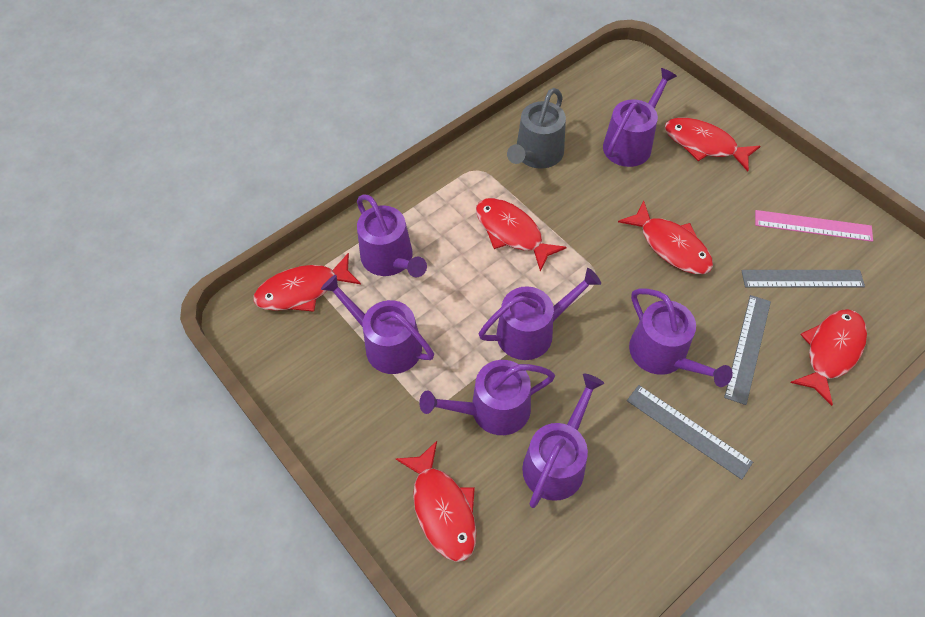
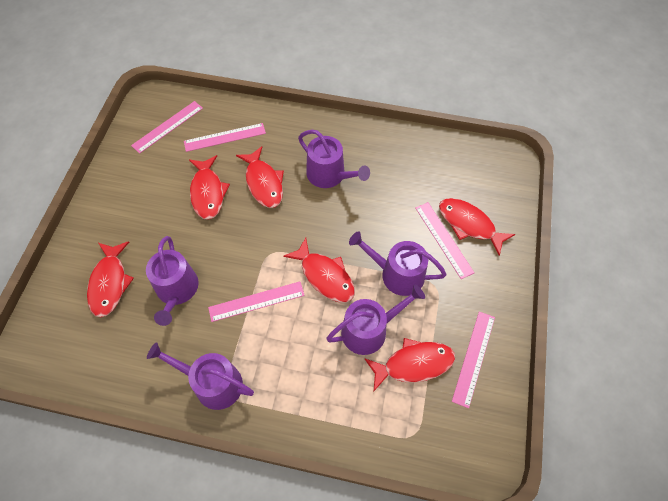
grey ruler: [627,385,753,480] [724,295,771,405] [742,270,865,287] = 3 -> none = 0
grey watering can: [507,88,566,169] = 1 -> none = 0
pink ruler: [755,210,873,242] = 1 -> [131,101,203,154] [184,123,266,152] [208,282,305,322] [415,202,475,279] [452,311,495,408] = 5
purple watering can: [321,275,434,374] [357,195,427,277] [419,360,555,435] [479,268,601,360] [522,374,604,508] [603,68,677,167] [629,288,733,387] = 7 -> [146,236,199,326] [147,342,254,410] [298,130,370,188] [326,285,425,355] [349,231,447,296] = 5

